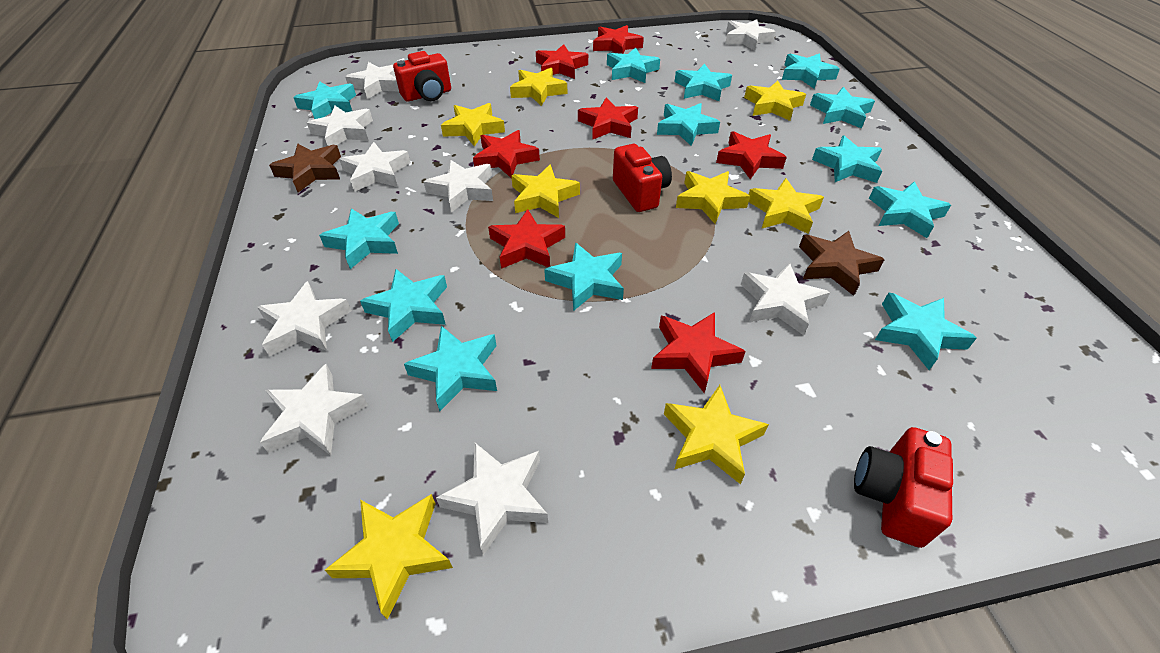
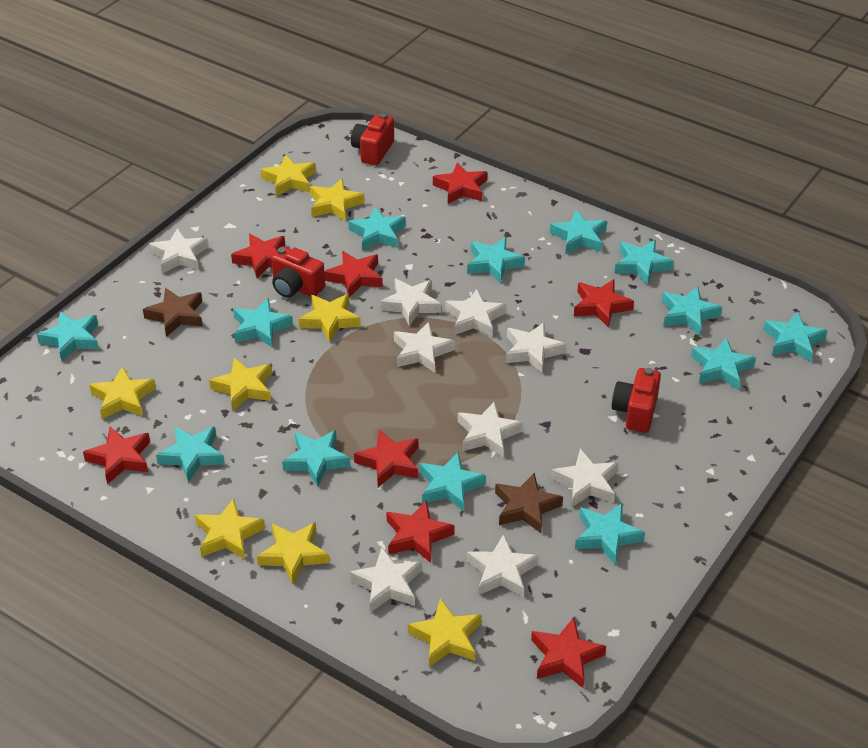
red star: [473,130,540,178] [488,209,565,269] [536,44,588,79] [578,98,638,140] [593,25,644,54] [651,312,746,393] [716,131,787,179] = 7 -> [83,427,150,484] [231,233,285,279] [324,251,383,298] [354,429,418,487] [386,500,455,563] [433,162,487,204] [531,618,606,688] [574,279,634,328] = 8

